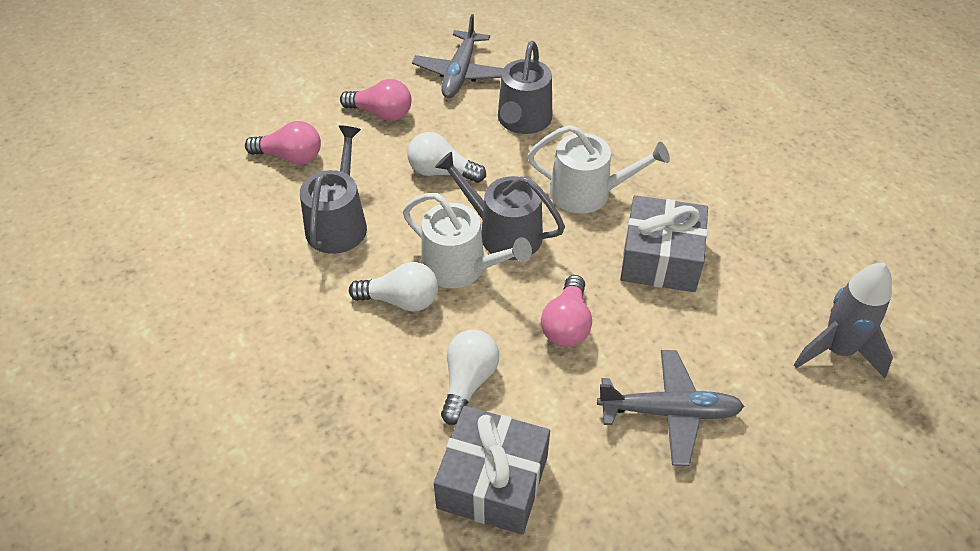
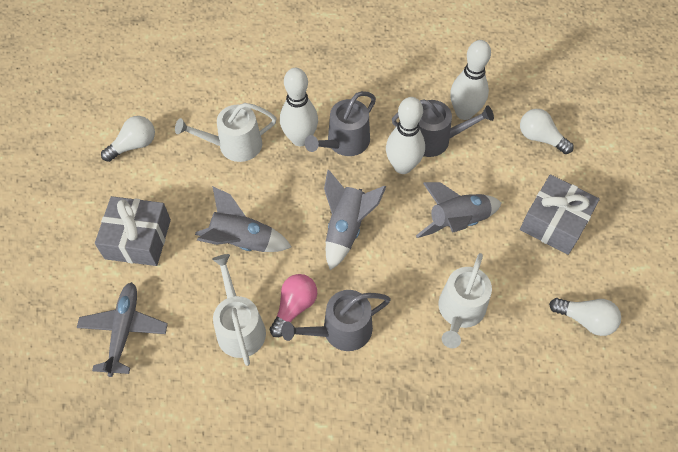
grey plane: [412,14,504,98] [597,350,744,466] = 2 -> [77,282,168,377] = 1
grey rocket: [794,263,893,378] = 1 -> [195,186,292,252] [324,170,386,270] [416,182,502,238] = 3
pink light bulb: [245,121,321,165] [340,79,411,121] [541,275,592,347] = 3 -> [270,274,317,337] = 1
white bowling pin: none = 0 -> [280,68,318,146] [386,97,425,174] [450,40,491,120] = 3
white watering can: [403,193,532,288] [528,125,670,214] = 2 -> [175,103,276,162] [212,254,266,366] [438,253,492,348] = 3

